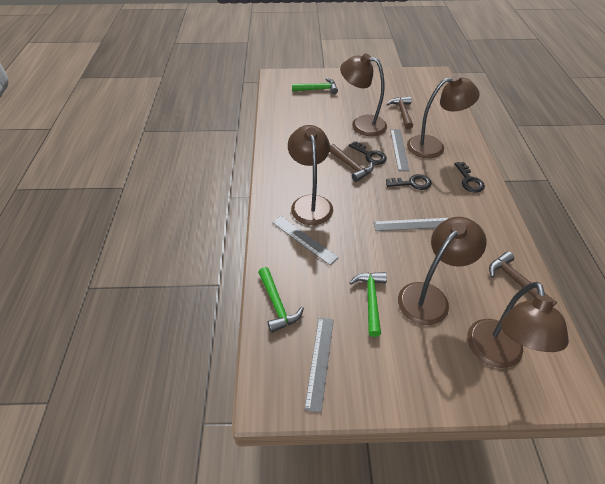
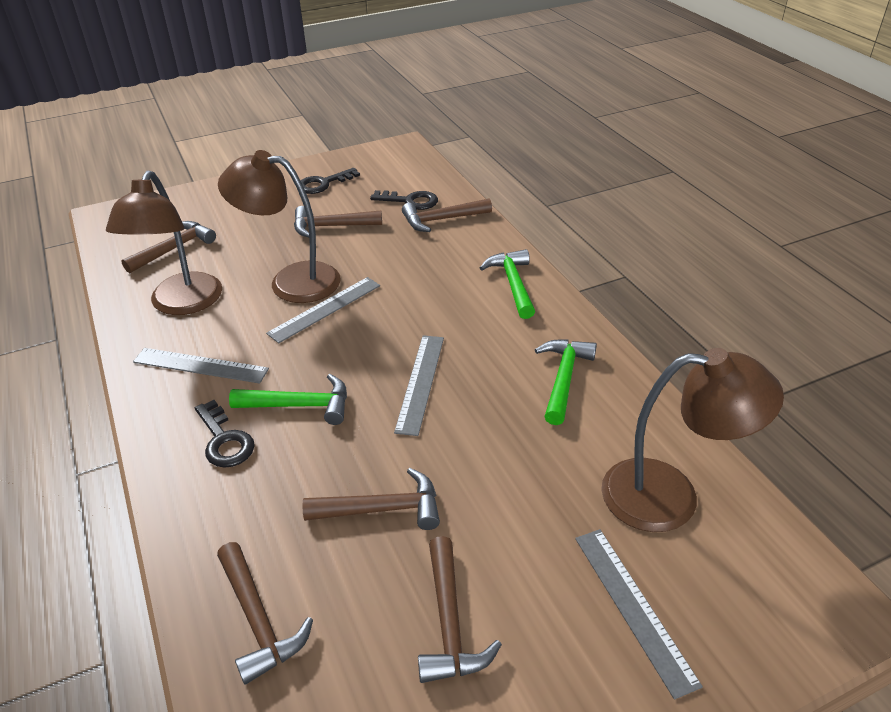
brown hammer: [329,144,373,182] [387,97,413,129] [489,251,557,307] = 3 -> [121,221,216,273] [217,542,313,684] [294,206,382,237] [302,468,440,530] [402,199,492,232] [418,536,502,683] = 6
brown lamp: [288,125,333,225] [340,53,387,136] [398,217,487,325] [407,75,480,158] [467,282,569,368] = 5 -> [106,171,222,315] [218,150,341,303] [601,348,784,532] = 3

